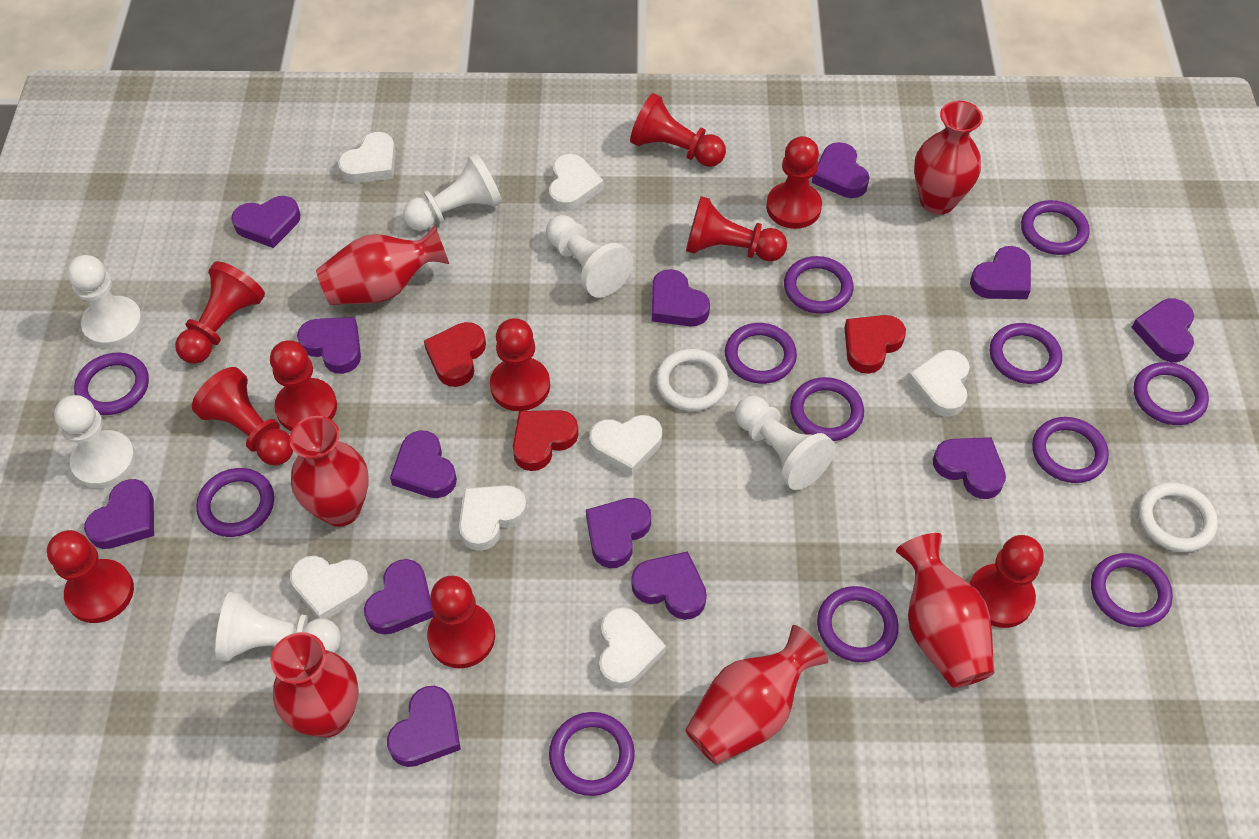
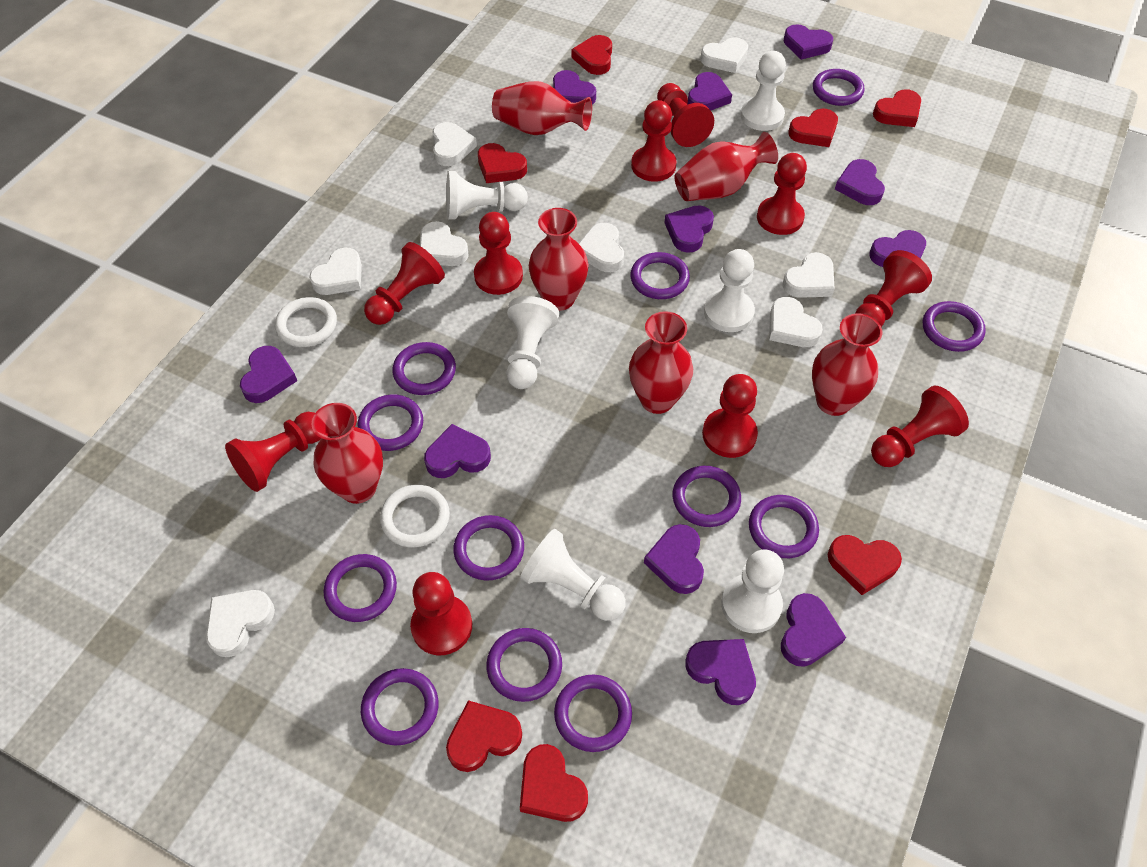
purple heart: [84,479,154,549] [232,196,300,248] [297,317,361,374] [364,559,434,635] [387,686,461,767] [390,431,457,498] [586,498,651,568] [631,551,707,620] [652,269,710,326] [812,142,870,198] [933,437,1006,499] [970,246,1031,299] [1131,298,1194,362] = 13 -> [240,346,297,403] [424,424,491,478] [553,70,596,105] [644,524,704,594] [664,205,714,253] [685,639,756,705] [687,72,732,111] [781,593,846,667] [784,24,833,60] [835,159,885,205] [869,230,926,267] = 11
red heart: [424,322,486,387] [513,410,578,471] [844,315,906,374] = 3 -> [446,700,522,772] [478,143,527,183] [520,744,588,822] [572,35,612,75] [788,108,838,147] [828,535,902,595] [873,89,921,127] = 7
white heart: [290,556,370,619] [338,132,396,183] [459,485,527,551] [549,154,604,211] [589,415,662,476] [599,607,666,689] [907,350,970,417] = 7 -> [206,590,275,657] [309,248,362,295] [420,221,469,266] [432,122,477,166] [578,223,624,272] [700,37,748,73] [769,297,823,347] [782,252,835,298] = 8

